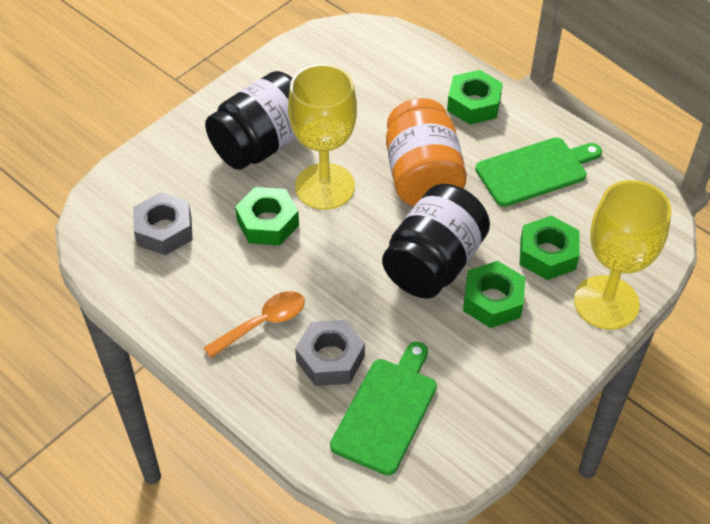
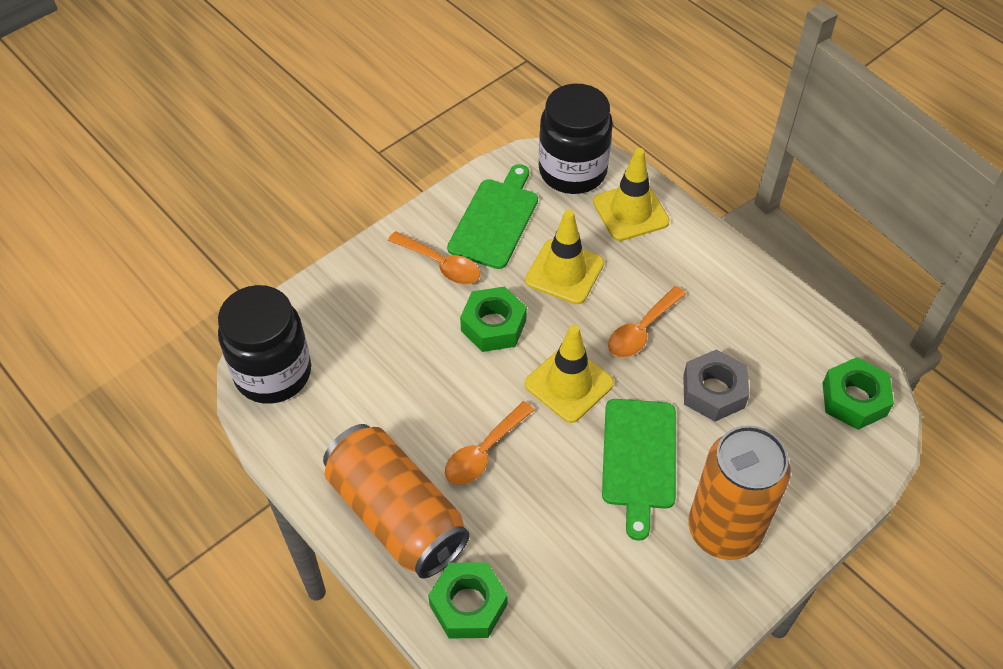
green nut: [235,187,299,245] [447,70,503,125] [463,261,525,328] [520,216,580,280] = 4 -> [428,562,508,638] [460,286,527,352] [822,357,894,430] = 3
grey nut: [133,192,193,255] [295,320,365,386] = 2 -> [683,349,749,421] = 1
orange can: none = 0 -> [323,424,470,579] [688,425,791,560] = 2
orange jar: [386,98,467,206] = 1 -> none = 0
orange spoon: [204,291,305,358] = 1 -> [388,231,480,284] [445,401,534,485] [608,286,686,358] = 3
yellow goblet: [288,64,357,210] [574,180,672,330] = 2 -> none = 0
yellow traffic cone: none = 0 -> [525,209,604,305] [525,325,614,423] [593,148,670,241] = 3

